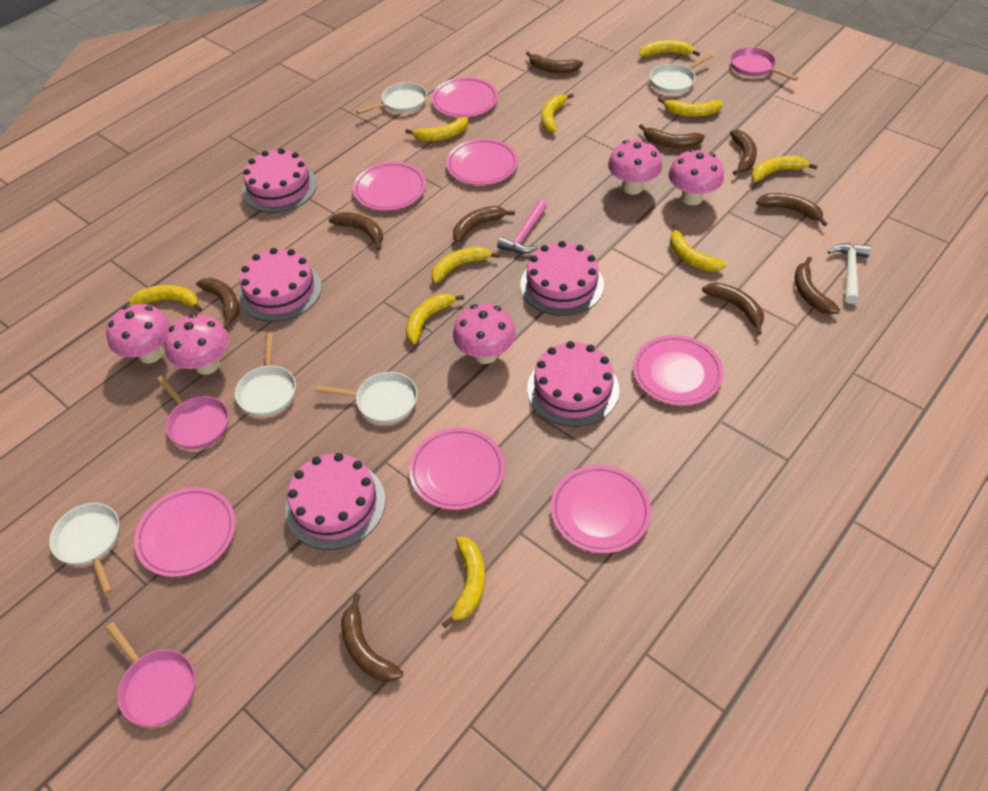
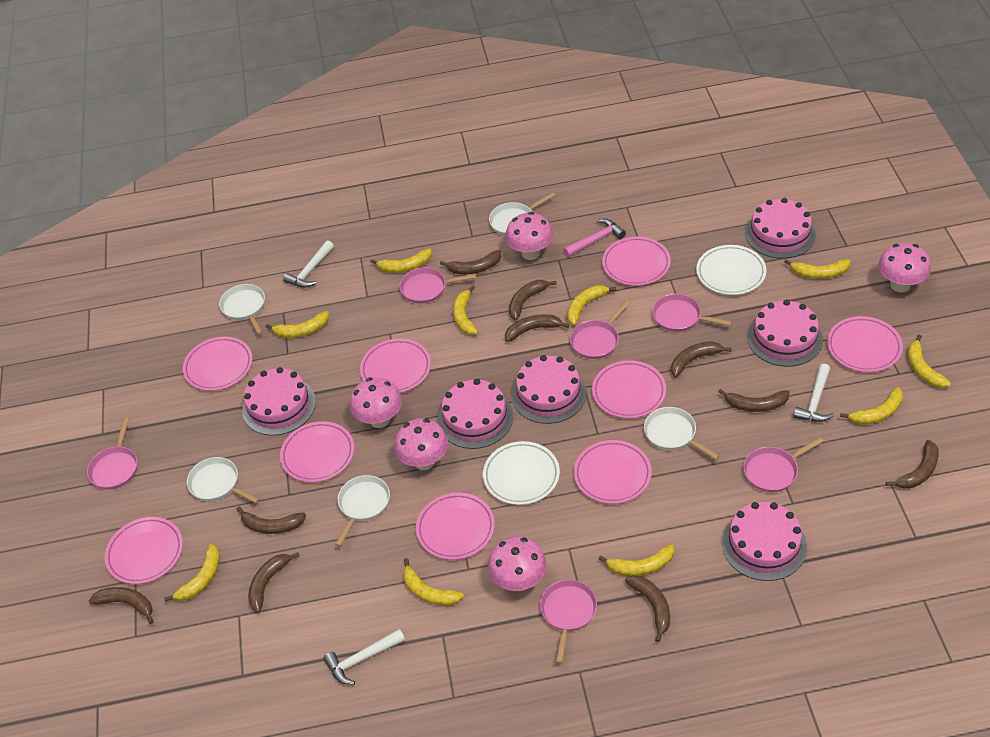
pink cake: [239,248,322,322] [242,148,317,213] [285,453,385,550] [520,241,604,316] [527,341,619,427] = 5 -> [242,367,316,436] [438,379,513,449] [511,355,587,424] [722,502,807,581] [745,198,816,259] [747,300,823,367] = 6
pink pan: [106,622,195,726] [157,376,229,449] [730,47,798,81] = 3 -> [87,417,137,490] [400,267,476,304] [540,579,597,664] [570,300,630,359] [652,294,732,332] [744,437,823,492] = 6
pink plate: [134,487,236,577] [353,162,426,211] [409,428,505,510] [431,77,498,117] [446,139,518,185] [551,465,651,553] [633,335,724,405] = 7 -> [105,517,183,584] [183,337,252,391] [280,421,354,482] [360,339,431,393] [416,493,495,560] [574,440,652,504] [592,360,666,418] [602,237,671,286] [827,316,903,372] = 9
white hammer: [828,243,871,304] = 1 -> [283,240,334,288] [323,629,405,685] [793,363,834,422] = 3
white plate: none = 0 -> [483,441,560,505] [696,245,767,295] = 2

